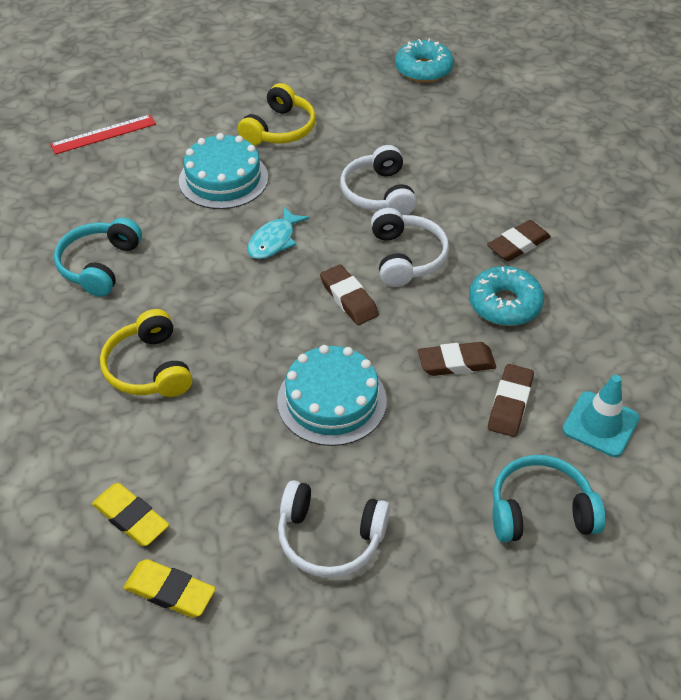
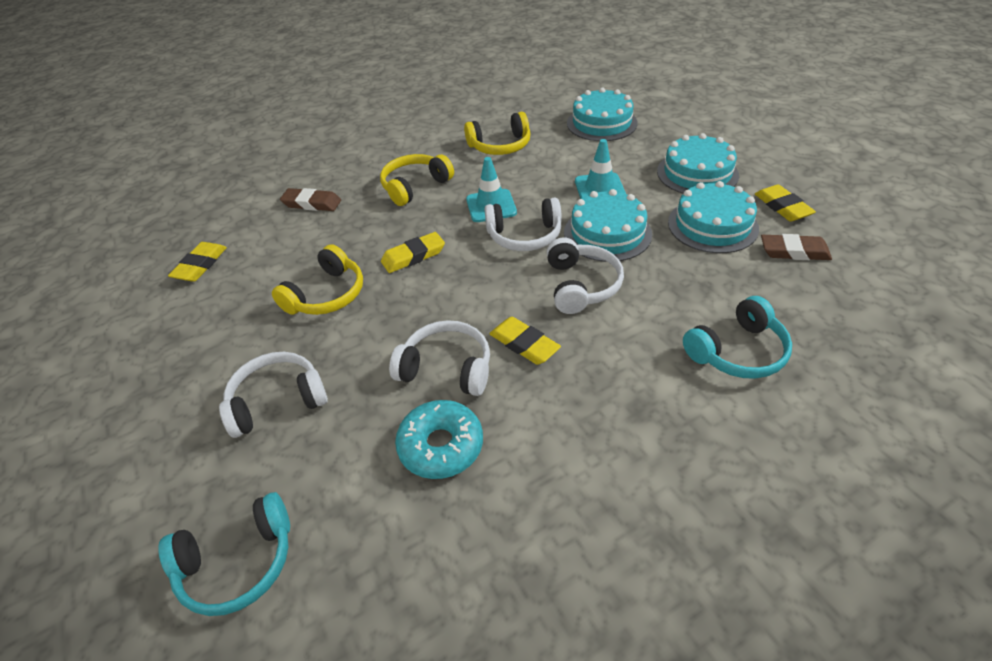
brown eraser: [320,264,379,325] [418,342,496,376] [487,220,551,262] [488,364,534,437] = 4 -> [280,188,341,211] [761,234,832,260] = 2
red ruler: [50,115,156,154] = 1 -> none = 0
turquoise cake: [179,133,268,209] [277,345,387,446] = 2 -> [564,189,652,262] [567,88,638,141] [657,133,739,194] [668,181,759,253] = 4
turquoise donut: [395,39,454,82] [469,266,544,326] = 2 -> [395,400,483,479] = 1
turquoise fish: [247,206,309,259] = 1 -> none = 0
turquoise traffic cone: [562,375,640,457] = 1 -> [466,157,517,222] [575,139,626,199] = 2
white headphones: [278,480,390,578] [340,145,417,215] [371,208,449,287] = 3 -> [219,352,328,438] [389,320,490,396] [485,198,562,251] [547,237,624,314] = 4
yellow eraser: [92,483,169,546] [123,559,216,618] = 2 -> [168,242,227,282] [381,232,445,273] [489,317,561,365] [755,185,816,222] = 4
yellow headphones: [100,309,192,397] [238,83,316,145] = 2 -> [272,244,363,315] [380,154,454,206] [464,112,531,155] = 3

